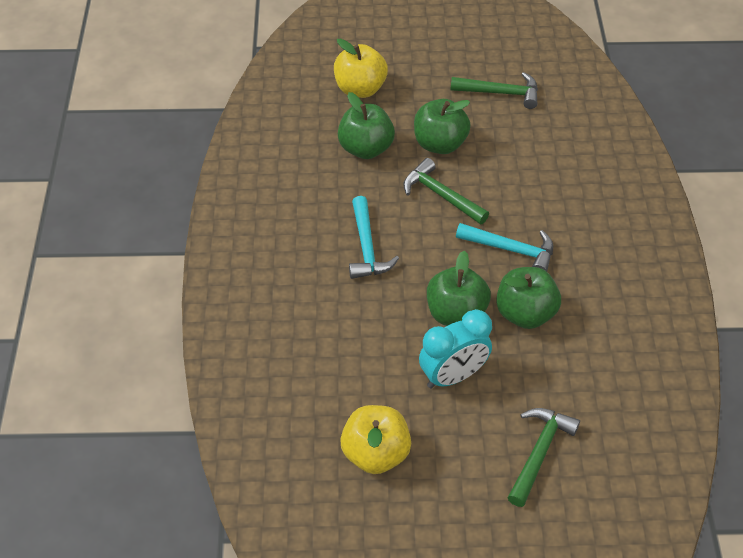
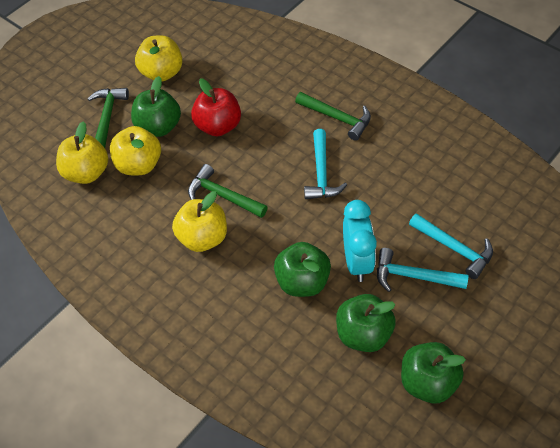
red apple: none = 0 -> [191,78,241,136] = 1
turquoise hammer: [349,196,399,279] [456,223,553,271] = 2 -> [304,129,347,199] [377,248,469,292] [409,213,493,279] = 3
yellow apple: [334,38,388,98] [340,405,411,474] = 2 -> [56,121,108,184] [110,126,161,175] [135,35,183,82] [172,191,227,252] = 4

